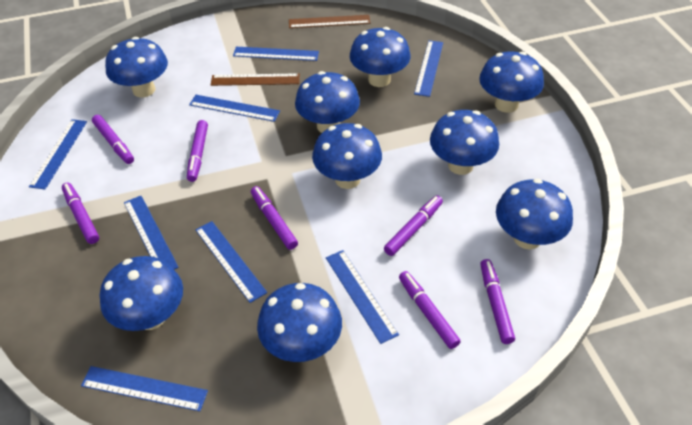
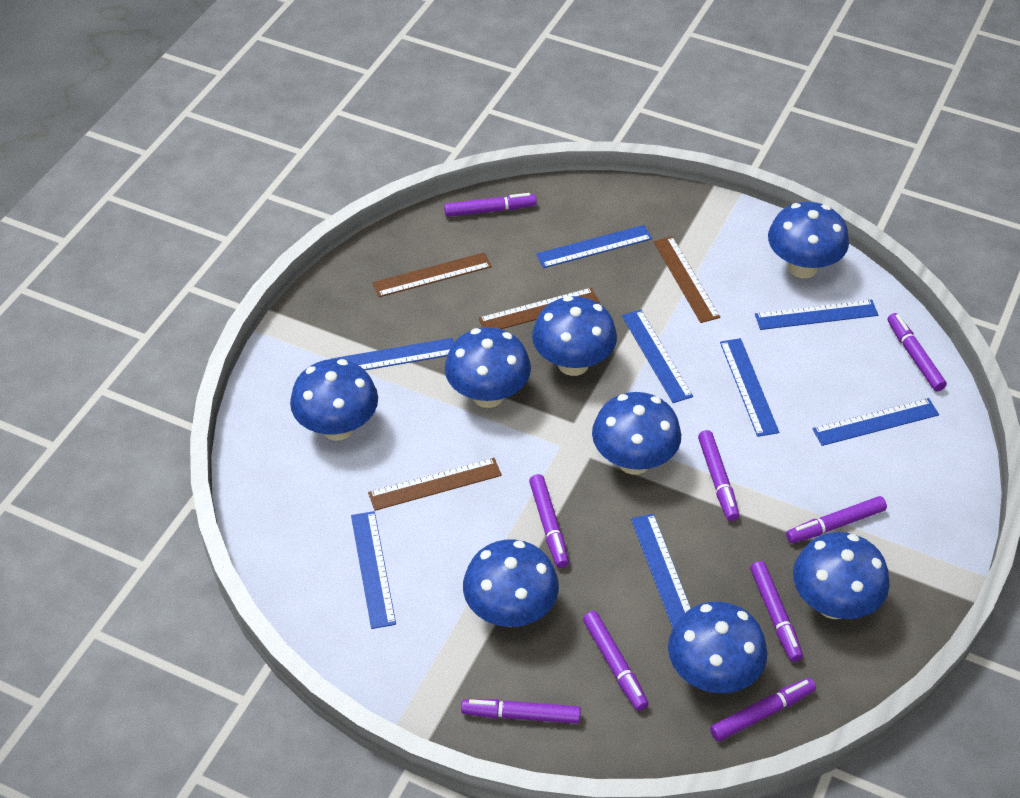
blue mushroom: [100,256,183,331] [105,37,168,98] [257,283,342,362] [295,71,360,133] [312,123,382,189] [350,27,411,87] [430,110,499,175] [479,51,544,113] [496,179,573,249] = 9 -> [290,359,378,441] [445,327,531,408] [463,540,559,627] [532,296,617,376] [592,392,681,475] [668,601,767,693] [768,202,849,278] [793,532,890,619] = 8
brown ruler: [211,73,300,86] [289,15,370,28] = 2 -> [368,458,502,511] [372,252,492,297] [479,288,599,329] [653,236,720,323] = 4
purple marker: [62,183,99,244] [92,115,134,164] [187,120,208,182] [251,186,298,250] [384,195,443,256] [399,271,461,349] [480,259,515,344] = 7 -> [444,193,537,217] [461,699,581,724] [529,474,569,568] [583,611,648,711] [698,430,739,521] [710,678,816,741] [750,561,803,662] [786,496,887,543] [887,313,947,391] = 9

